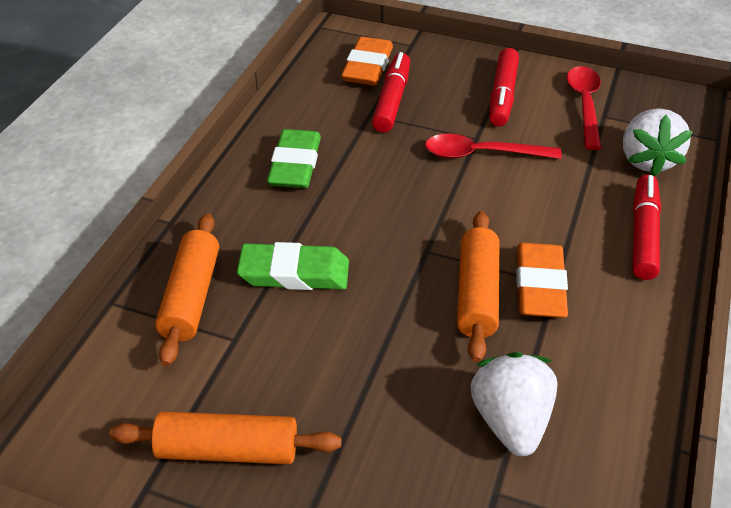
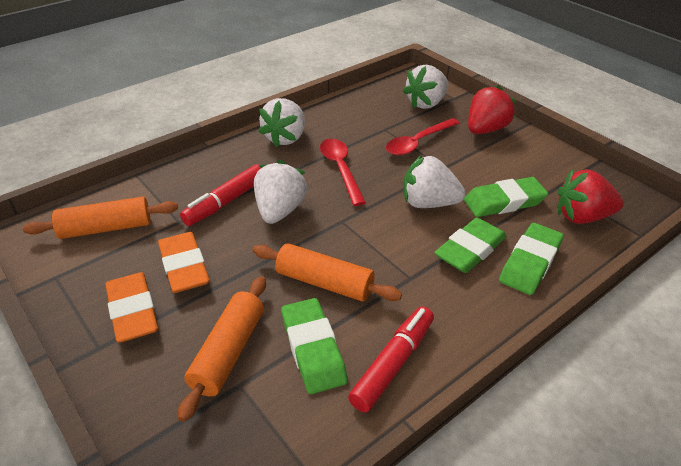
green eraser: [237,242,349,290] [267,129,321,188] = 2 -> [281,298,347,394] [434,218,507,273] [464,177,548,217] [499,223,564,295] = 4
red marker: [372,52,410,133] [489,48,519,127] [632,175,661,280] = 3 -> [180,164,261,226] [348,306,434,413] = 2
red strawberry: none = 0 -> [468,85,516,134] [558,169,624,224] = 2
white strawberry: [471,352,558,456] [623,108,693,177] = 2 -> [254,160,307,224] [258,98,305,147] [403,65,449,109] [403,155,466,208] = 4

